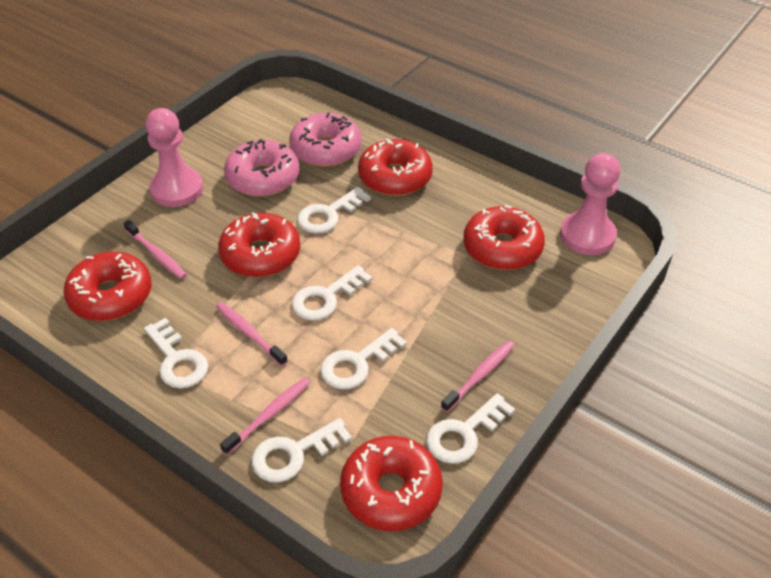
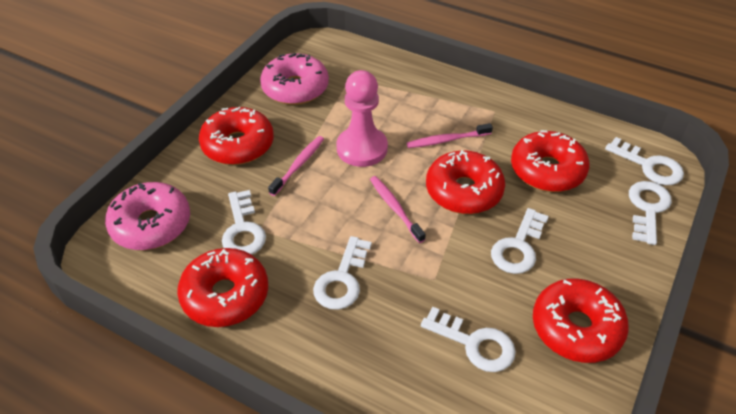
pink pawn: [146,108,203,207] [560,153,621,255] = 2 -> [337,70,388,167] = 1
pink toothbrush: [123,220,187,279] [216,302,288,366] [220,377,310,455] [441,340,515,412] = 4 -> [268,136,324,196] [370,176,426,243] [407,123,493,148] = 3

